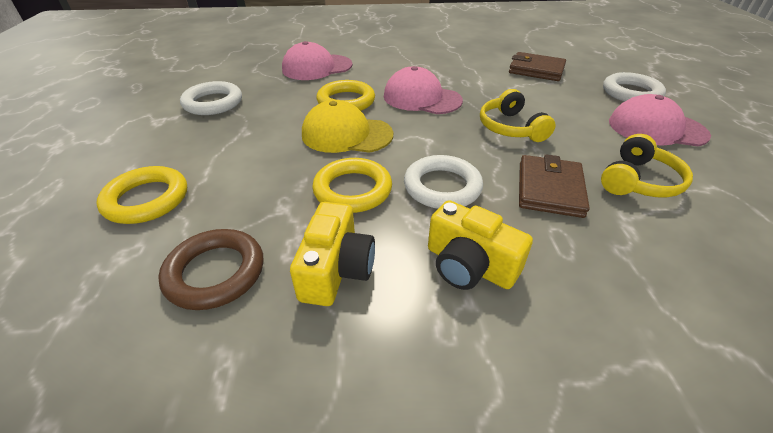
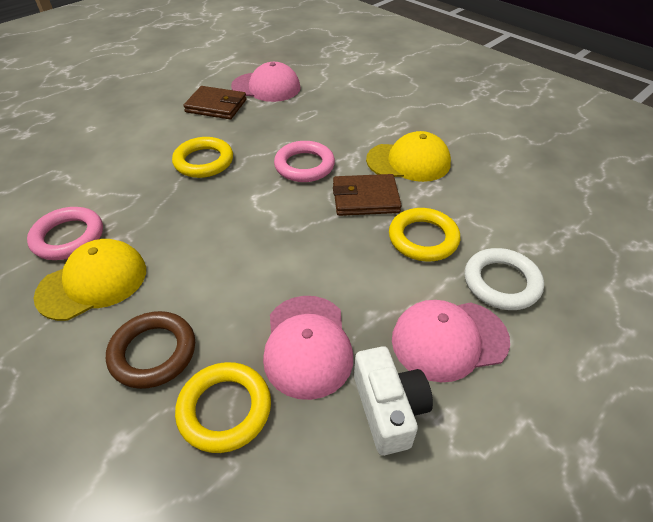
pink ring: none = 0 -> [27,207,103,260] [274,141,335,182] = 2
white camera: none = 0 -> [354,346,433,455] = 1
white ring: [180,81,242,115] [404,155,483,209] [603,72,666,102] = 3 -> [465,248,544,310] = 1
yellow camera: [290,202,375,306] [428,200,533,290] = 2 -> none = 0
yellow cap: [302,100,393,153] = 1 -> [33,239,146,321] [366,131,451,182] = 2
yellow headphones: [480,89,556,142] [601,134,693,197] = 2 -> none = 0

